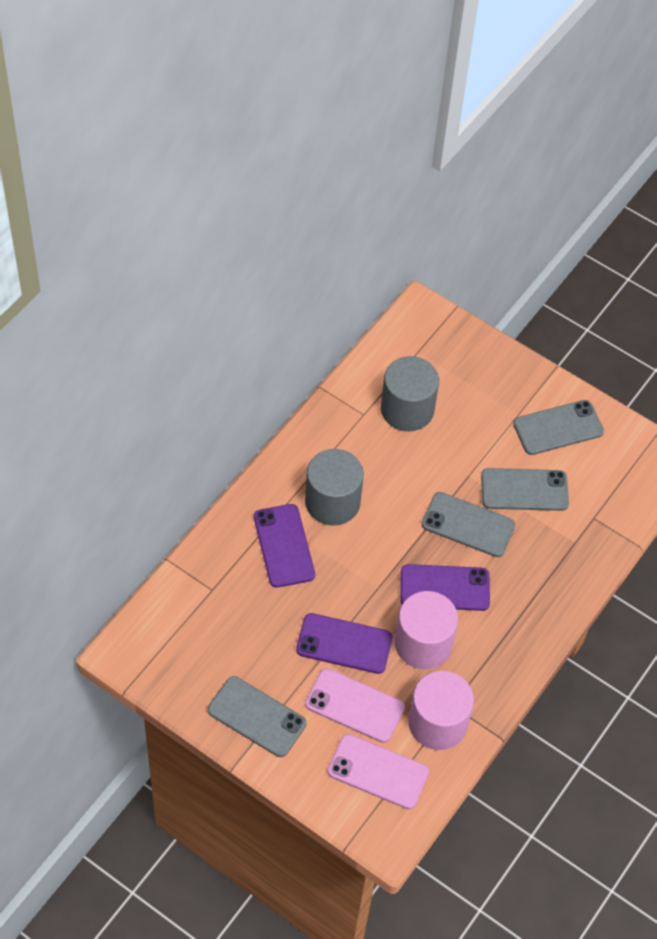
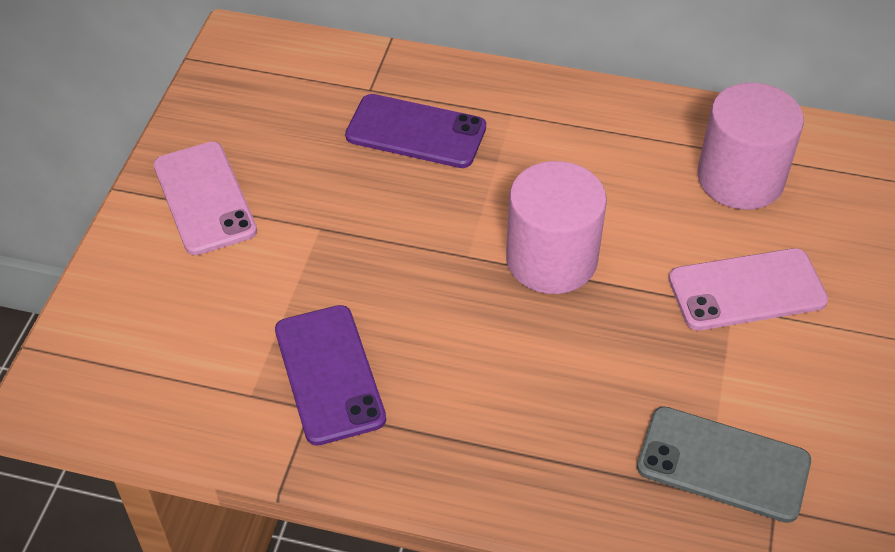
grey cylinder: [305,449,364,526] [381,356,439,431] = 2 -> none = 0
grey phone: [208,676,306,757] [422,492,515,557] [481,468,569,511] [513,400,604,455] = 4 -> [637,406,811,523] = 1
purple phone: [254,504,315,588] [296,613,392,674] [400,564,490,611] = 3 -> [275,305,386,446] [345,94,486,168] = 2

